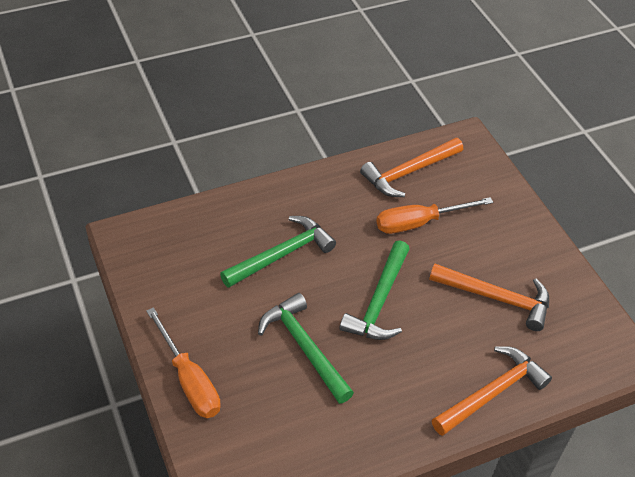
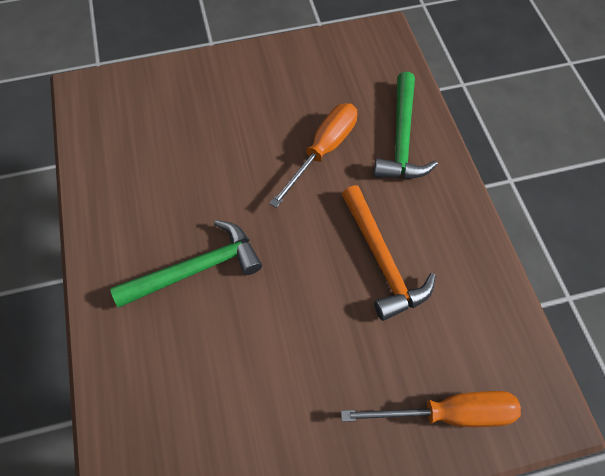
green hammer: [220,216,336,288] [258,293,354,404] [339,240,410,340] = 3 -> [110,220,262,307] [374,72,438,179] = 2
orange hammer: [360,138,463,197] [429,264,549,331] [432,346,552,436] = 3 -> [342,185,436,321] = 1

